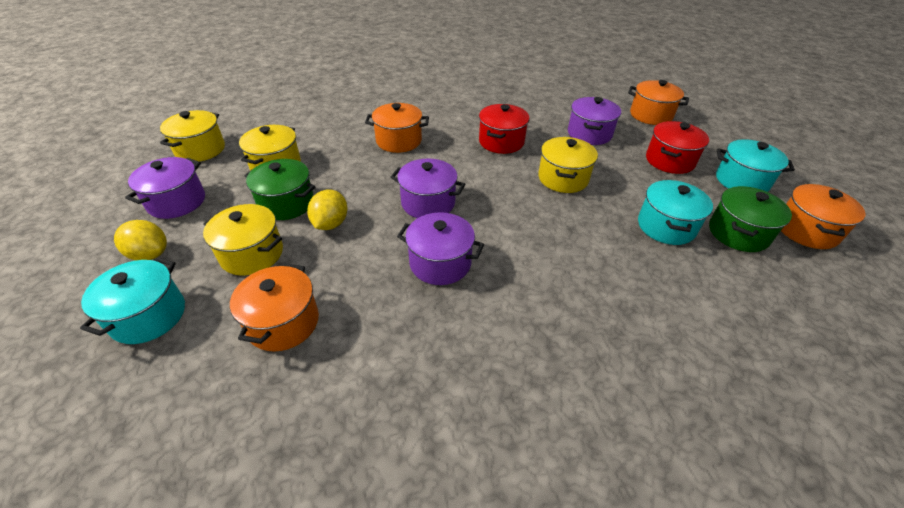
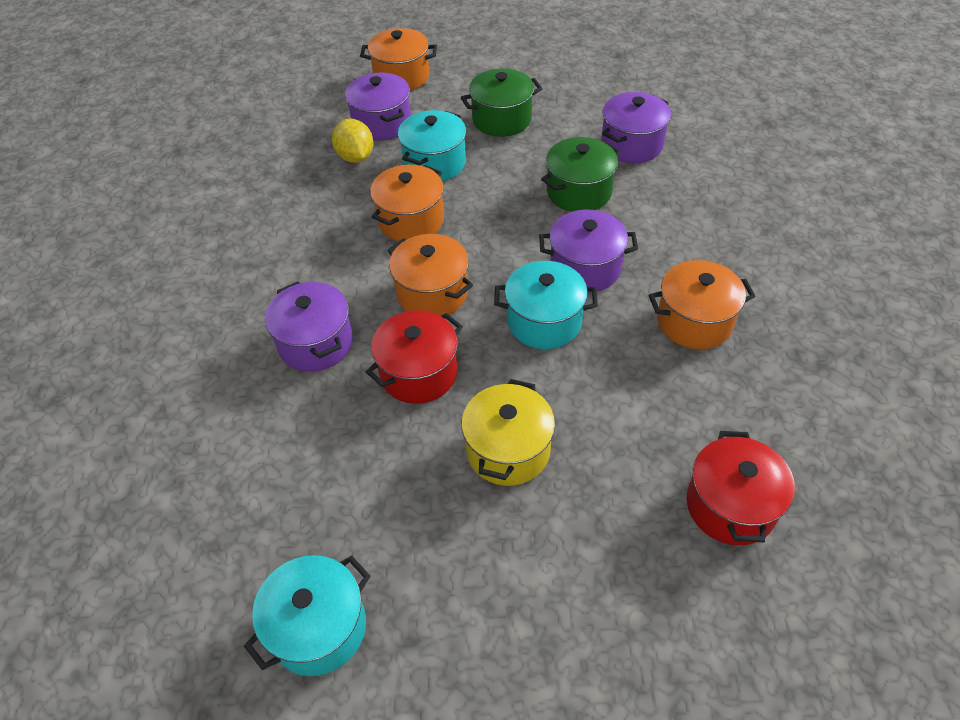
yellow lemon: [114,220,167,260] [307,190,347,230] = 2 -> [332,119,373,163] = 1
yellow pot: [160,110,225,162] [203,204,283,276] [239,125,301,171] [538,137,598,193] = 4 -> [461,379,555,486] = 1

